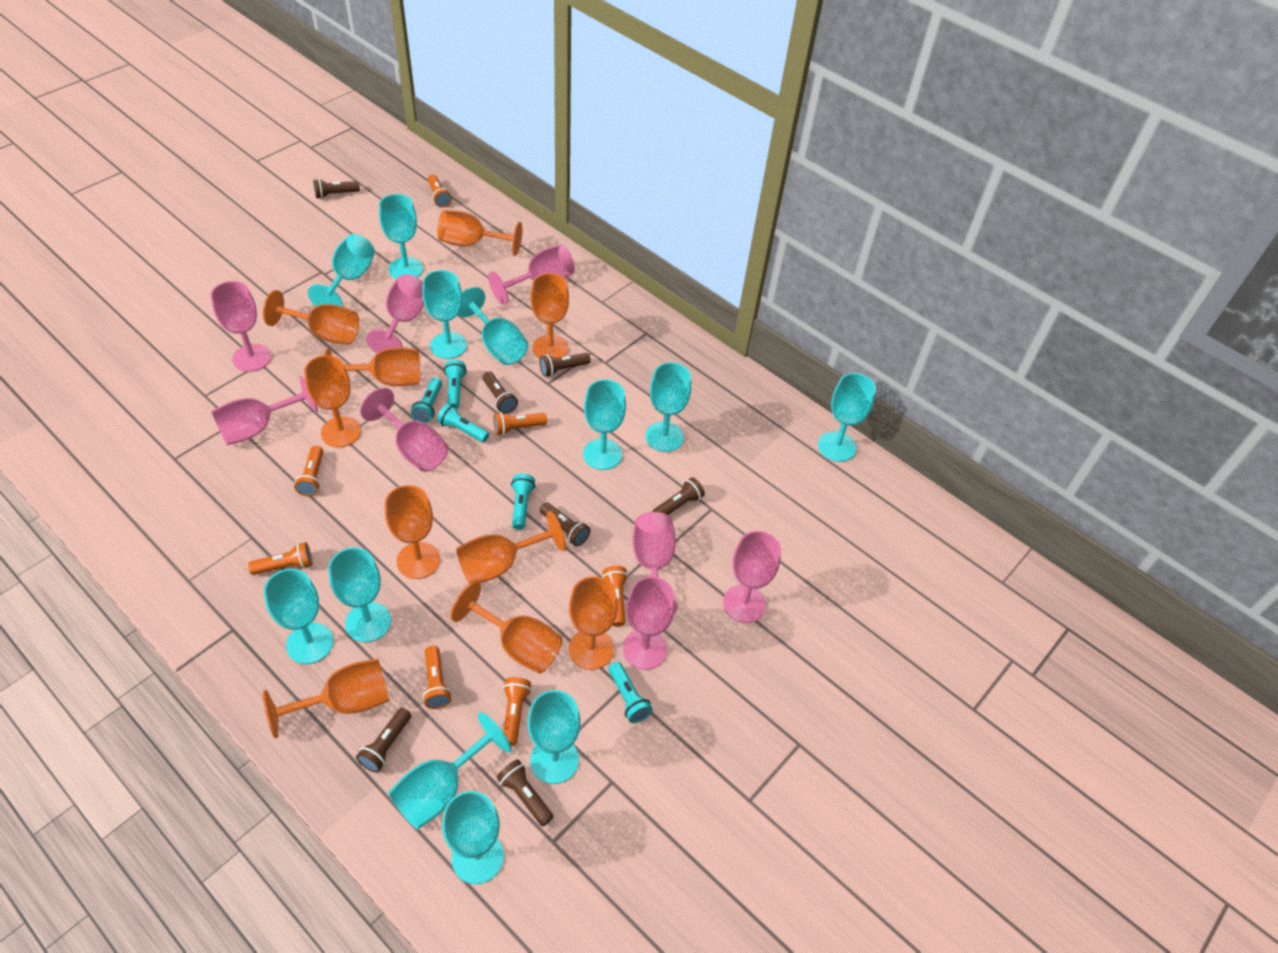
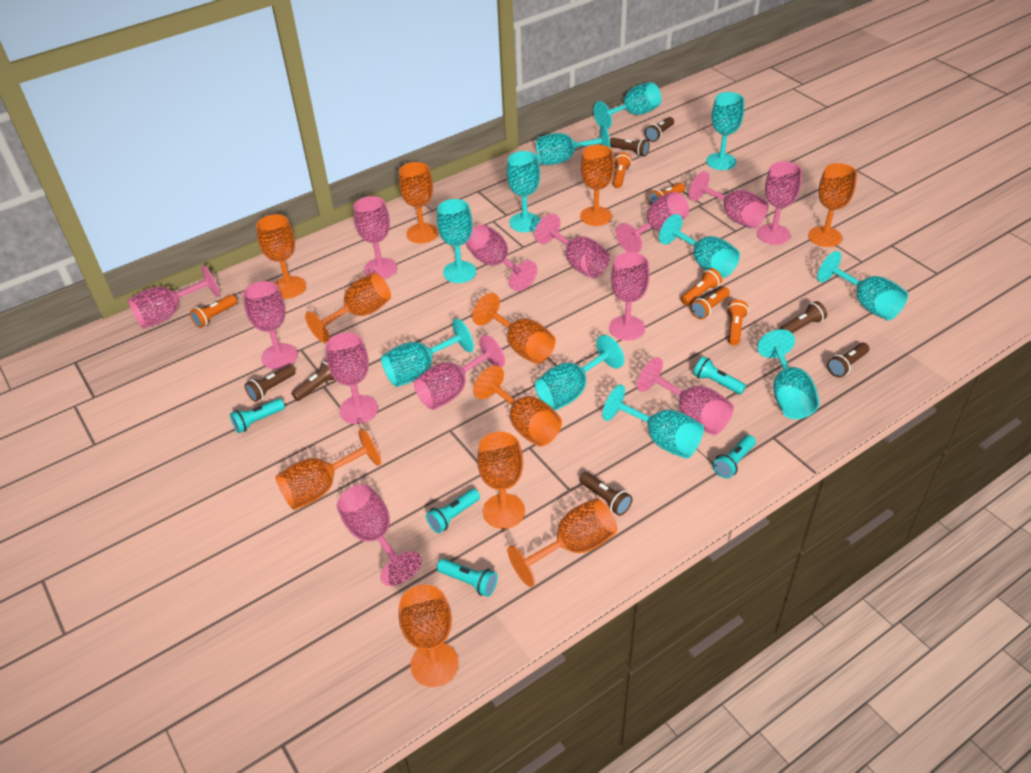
orange flashlight: [248,542,313,575] [294,446,323,496] [423,646,452,709] [428,174,452,208] [493,412,547,435] [503,677,531,746] [602,566,628,627] = 7 -> [190,295,237,328] [613,152,632,188] [648,183,685,205] [681,268,722,305] [690,287,730,319] [727,300,749,345] = 6
orange goblet: [263,290,359,345] [263,659,389,738] [304,355,361,447] [324,348,420,386] [385,485,440,579] [438,210,522,256] [451,582,563,673] [456,511,566,584] [531,273,569,359] [569,576,618,670] = 10 -> [256,214,306,299] [275,429,381,510] [305,273,391,343] [399,162,438,243] [399,584,459,687] [472,293,556,364] [473,365,562,447] [477,432,525,529] [507,498,617,587] [580,145,614,226] [808,163,857,247] = 11
pink goblet: [211,281,271,372] [211,376,318,445] [360,388,448,472] [366,274,424,353] [488,245,575,305] [623,577,675,670] [632,512,678,614] [723,531,781,623] = 8 -> [128,265,220,328] [243,281,298,370] [326,332,378,424] [337,484,422,586] [353,196,397,279] [414,335,505,410] [466,224,538,291] [535,214,610,278] [609,252,650,341] [616,192,689,253] [637,357,734,435] [689,171,768,229] [757,161,802,245] = 13
turquoise goblet: [264,569,333,664] [308,234,375,306] [328,547,391,642] [379,194,423,279] [388,712,511,829] [422,270,467,359] [442,791,504,884] [458,287,528,365] [527,690,581,784] [583,379,626,470] [646,362,691,452] [818,373,876,462] = 12 -> [381,318,474,387] [437,199,476,283] [507,151,540,232] [535,335,625,411] [536,125,610,165] [594,82,662,129] [602,384,704,459] [659,214,740,278] [706,92,744,170] [757,329,819,419] [817,251,908,321] = 11

